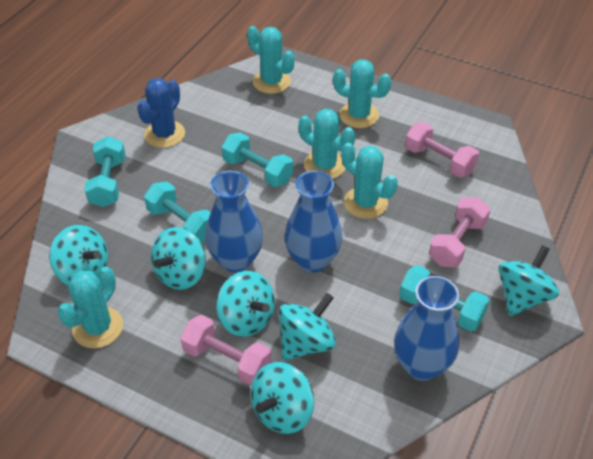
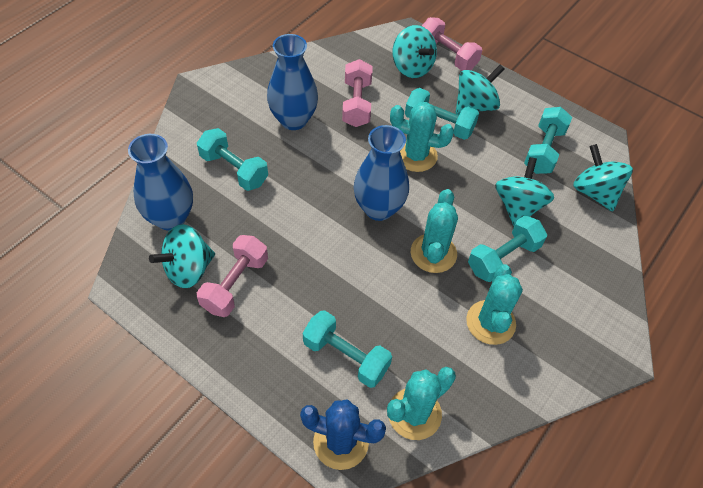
turquoise cactus: [57,266,123,348] [247,26,295,94] [299,109,355,179] [333,60,392,128] [341,142,398,219] = 5 -> [387,367,456,440] [390,102,454,172] [411,189,458,273] [466,264,523,345] = 4
turquoise dumbbell: [84,136,126,207] [144,181,211,243] [221,132,293,187] [399,265,490,332] = 4 -> [197,128,268,191] [303,310,392,388] [405,88,479,140] [468,215,547,282] [524,107,572,174] = 5
turquoise spinning top: [49,225,108,285] [151,227,206,290] [216,271,275,337] [251,362,314,434] [279,293,336,361] [498,245,559,316] = 6 -> [149,224,215,288] [393,25,437,78] [455,65,504,115] [495,157,554,226] [573,144,633,211] = 5

